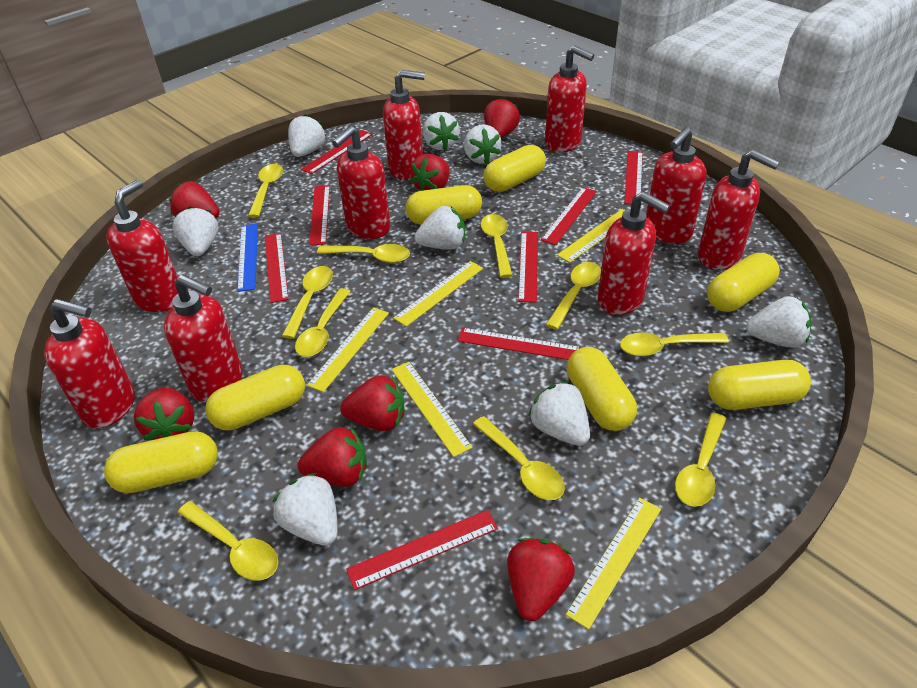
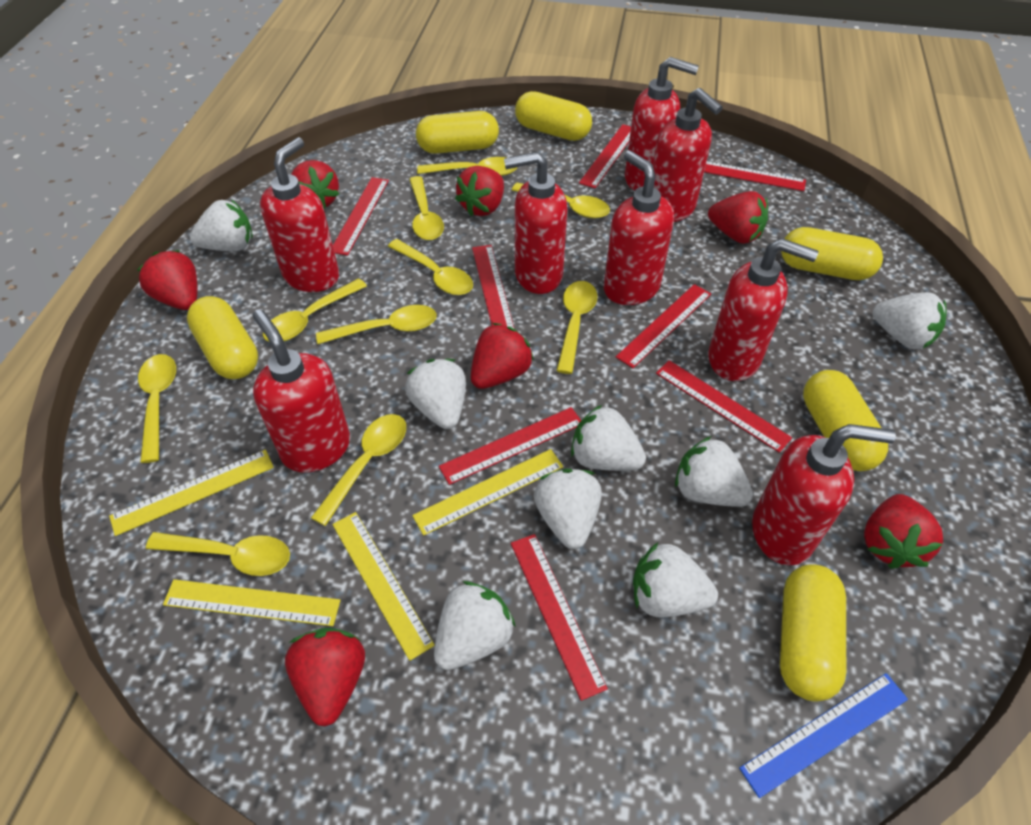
red soap dispenser: [44,299,135,429] [106,180,178,312] [164,274,243,402] [332,126,390,239] [383,70,425,180] [545,45,594,152] [598,191,670,315] [646,127,707,243] [698,149,780,270] = 9 -> [252,309,350,473] [260,137,339,292] [504,152,567,294] [604,150,674,305] [625,57,699,191] [653,88,723,222] [708,238,819,381] [752,424,896,565] = 8
yellow capsule: [104,431,218,493] [205,365,305,430] [406,185,482,225] [483,145,546,192] [567,347,637,431] [707,253,780,312] [708,360,811,410] = 7 -> [187,296,258,379] [416,111,499,154] [515,91,592,141] [780,565,846,702] [781,227,883,280] [803,370,888,471] = 6
yellow ruler: [307,307,389,392] [391,362,472,457] [393,261,483,327] [557,209,625,263] [566,498,661,630] = 5 -> [109,449,274,536] [163,579,341,626] [332,512,435,661] [412,449,563,536] = 4

